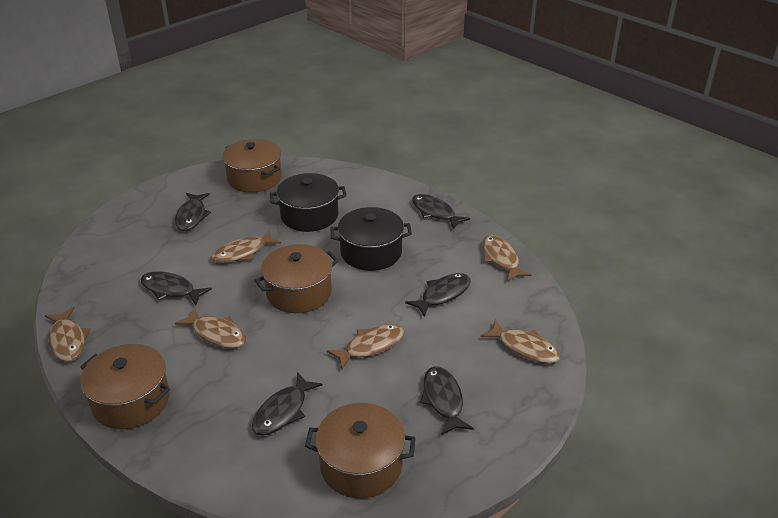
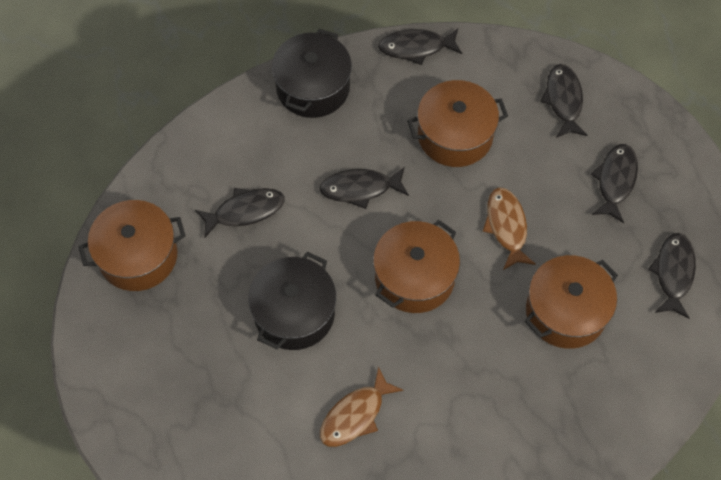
brown fish: [45,307,90,362] [175,307,246,348] [211,230,281,263] [327,324,404,369] [481,320,561,364] [482,235,531,282] = 6 -> [320,366,403,447] [483,187,536,270] = 2

